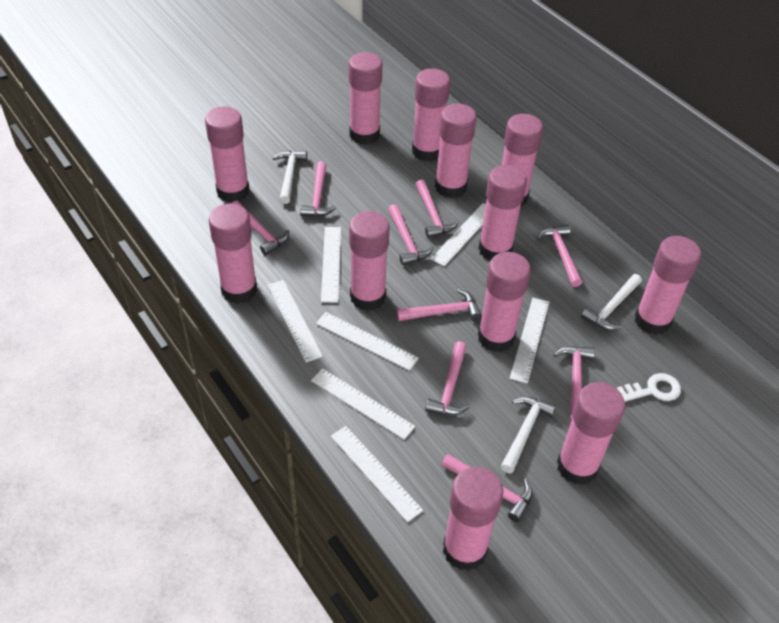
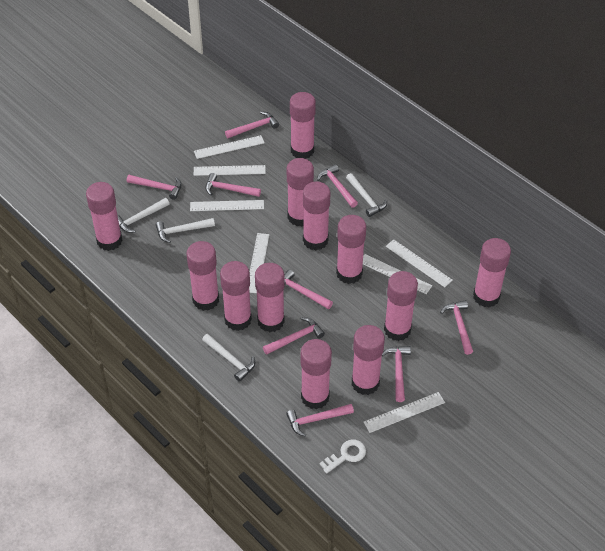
white hammer: [273,150,307,204] [501,396,556,473] [581,274,642,330] = 3 -> [117,198,170,233] [155,218,215,243] [202,334,255,382] [346,173,387,217] = 4

